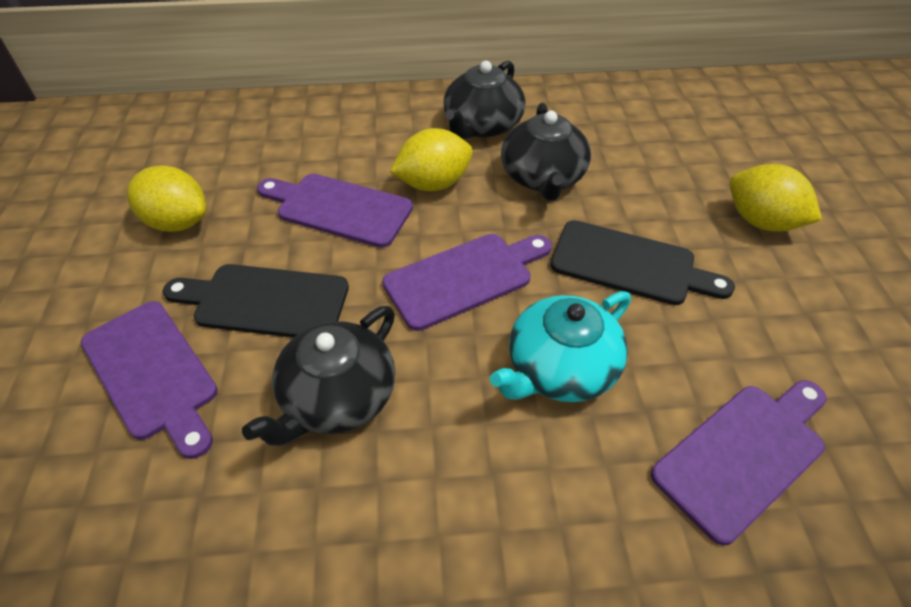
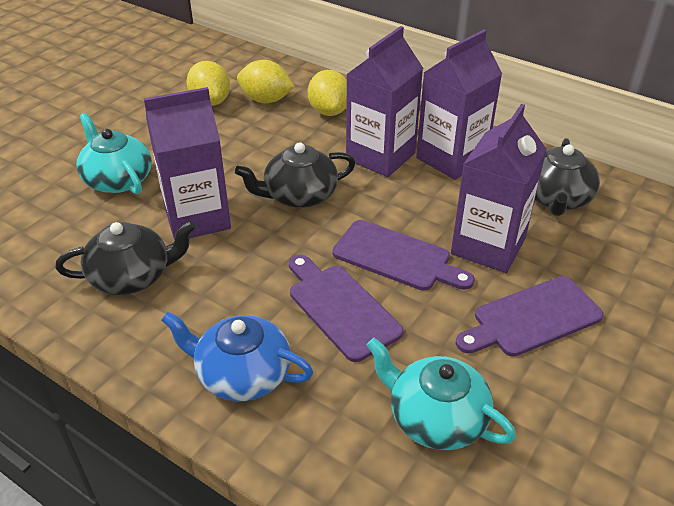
black cutting board: [163,264,349,338] [551,220,735,305] = 2 -> none = 0
blue teapot: none = 0 -> [161,311,313,401] = 1
purple carton: none = 0 -> [144,87,231,239] [346,26,423,177] [416,29,502,180] [451,104,547,273] = 4
purple cutting board: [81,301,218,459] [257,174,413,248] [383,234,552,331] [651,380,826,545] = 4 -> [289,255,404,362] [332,220,475,291] [456,276,603,357] = 3
turquoise teapot: [490,291,631,402] = 1 -> [76,113,152,194] [367,338,516,450] = 2

